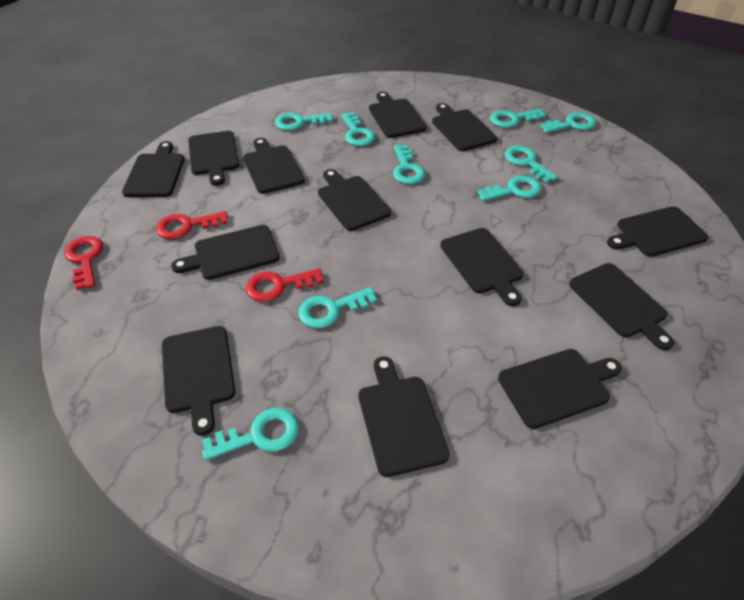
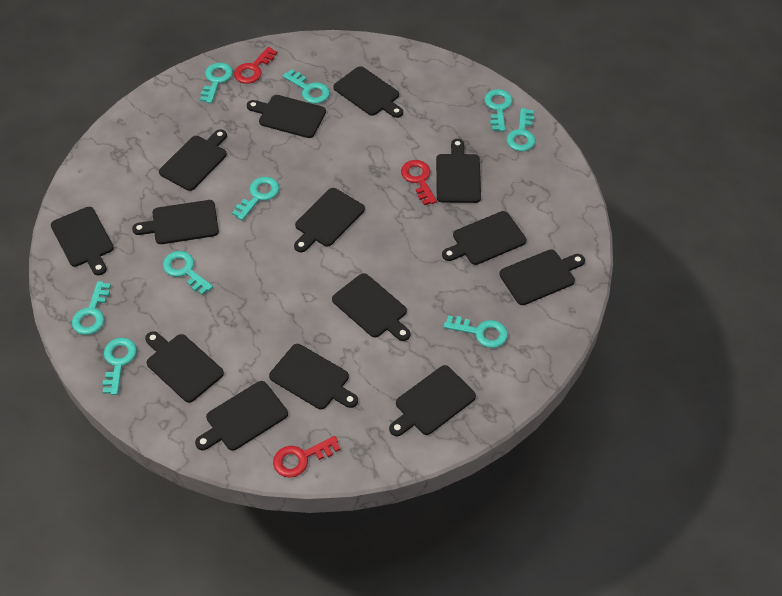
black cutting board: [122,141,185,197] [162,326,236,436] [171,225,280,280] [188,131,239,186] [243,138,305,194] [318,169,391,231] [358,356,450,477] [369,92,427,138] [432,103,497,151] [440,228,524,306] [498,349,622,429] [569,263,674,350] [607,206,708,257] = 13 -> [51,207,114,275] [132,200,219,244] [145,331,224,403] [159,129,227,191] [195,381,288,451] [247,95,326,138] [269,344,358,409] [294,188,365,252] [332,273,411,341] [333,66,403,118] [389,365,476,436] [436,139,481,203] [442,211,526,265] [499,249,585,305] = 14

